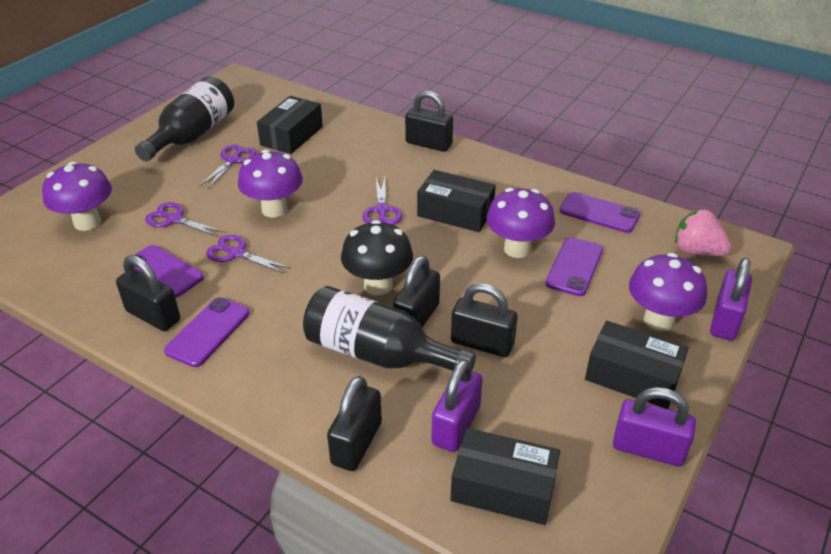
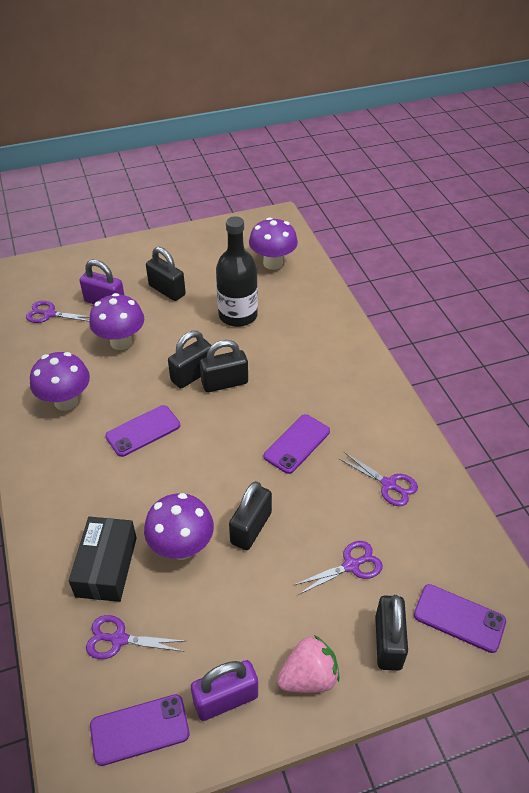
black bottle: [135,76,234,161] [303,286,476,371] = 2 -> [216,216,258,327] = 1
black box: [257,96,323,154] [417,170,496,232] [450,428,560,525] [585,320,689,409] = 4 -> [69,517,137,602] = 1
black mushroom: [341,220,413,295] = 1 -> none = 0
purple padlock: [431,359,483,452] [613,387,696,466] [710,258,752,341] = 3 -> [79,260,124,305] [191,660,258,721] = 2

